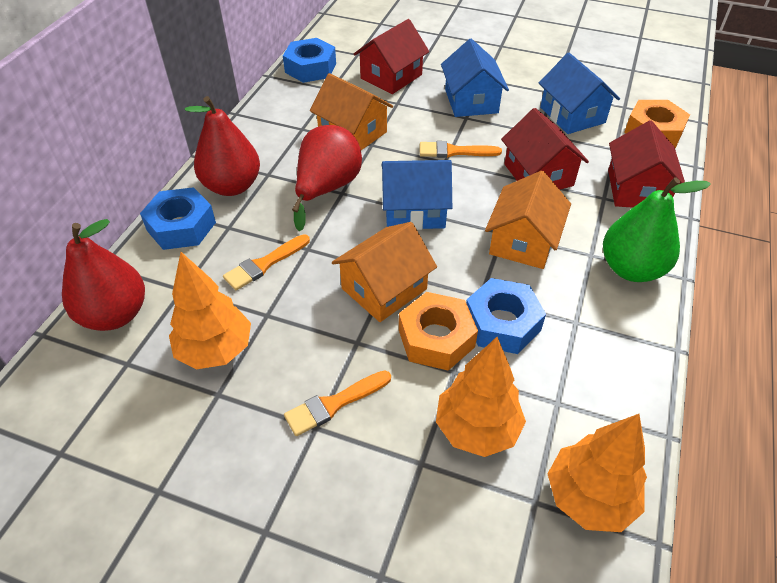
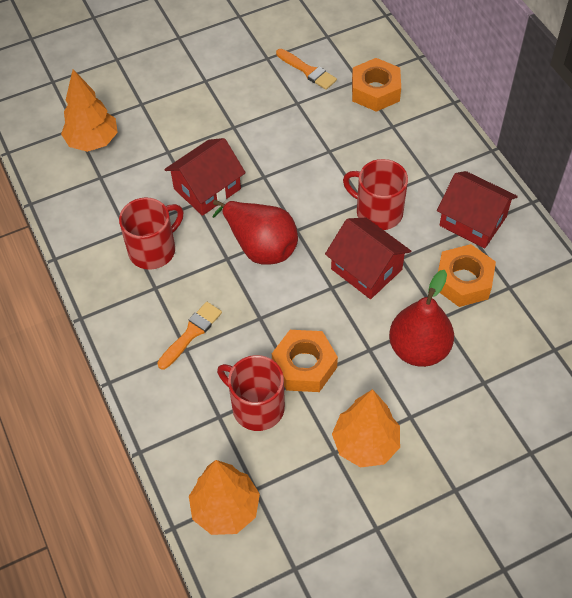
blue house: [381,160,452,230] [441,39,509,117] [539,53,620,134] = 3 -> none = 0
blue nut: [140,187,216,250] [283,38,336,83] [466,278,546,354] = 3 -> none = 0
green pear: [603,177,711,282] = 1 -> none = 0
orange brush: [223,234,310,290] [284,370,391,436] [420,141,502,158] = 3 -> [158,302,222,370] [276,49,337,90] = 2
orange house: [310,73,393,150] [332,222,437,322] [485,171,571,269] = 3 -> none = 0
orange nut: [399,292,478,371] [624,100,690,148] = 2 -> [272,330,338,392] [352,58,401,112] [438,244,496,307] = 3
red mug: none = 0 -> [119,198,183,270] [217,355,285,431] [343,159,408,230] = 3
red pear: [62,219,145,331] [185,96,260,196] [292,125,362,231] = 3 -> [213,200,298,264] [389,270,454,367] = 2

